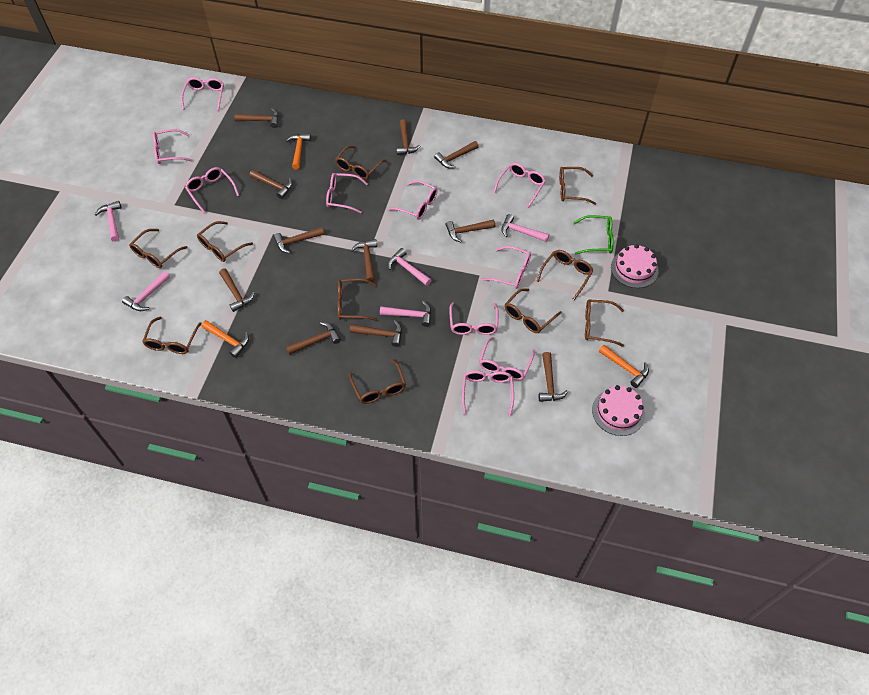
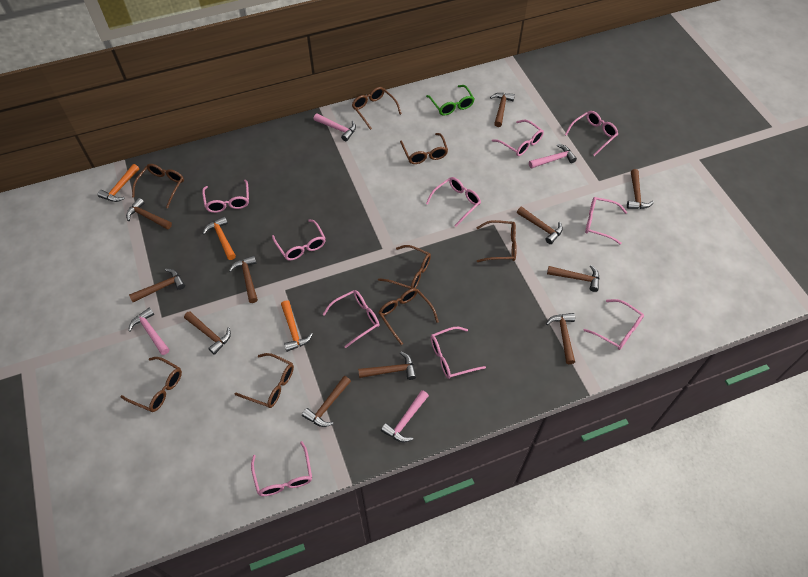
brown glasses: [129,229,188,268] [142,317,202,354] [197,221,253,262] [335,146,387,180] [338,278,378,321] [349,359,406,404] [505,288,562,333] [536,250,594,300] [559,167,596,205] [585,300,624,347] = 10 -> [120,357,182,412] [132,164,184,208] [235,353,294,408] [352,87,402,130] [378,245,431,289] [379,288,439,345] [400,133,448,164] [477,220,517,262] = 8
pink cake: [592,385,645,436] [611,244,658,288] = 2 -> none = 0
pink hammer: [95,201,121,242] [122,271,170,311] [380,301,431,327] [388,248,432,286] [501,214,549,242] = 5 -> [128,307,169,355] [314,114,356,141] [381,390,429,442] [529,144,577,169] = 4

